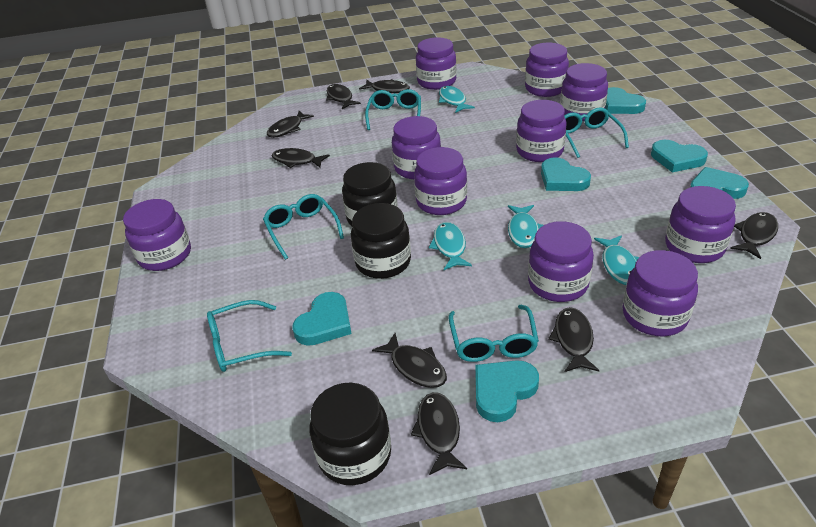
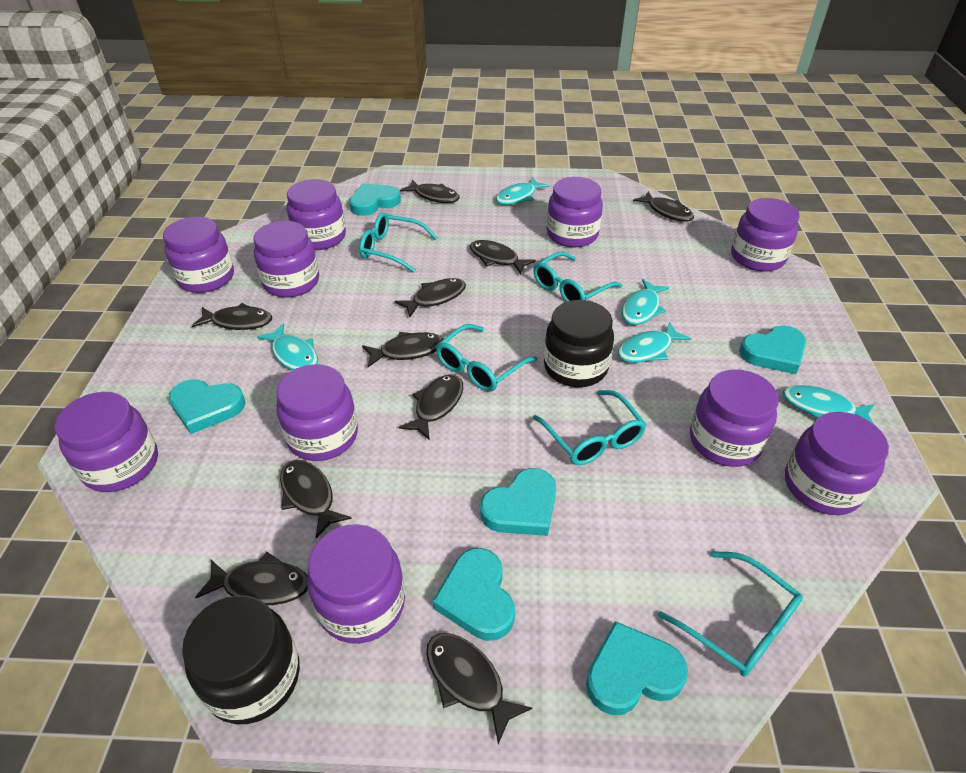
black fish: [267,111,314,138] [272,148,330,168] [326,84,361,109] [359,79,410,93] [372,333,447,388] [411,392,467,475] [548,307,599,372] [730,212,778,259] = 8 -> [192,303,272,330] [195,552,308,605] [280,460,352,538] [362,332,444,367] [394,278,466,317] [399,374,463,440] [400,180,460,203] [426,633,532,744] [470,240,536,274] [633,191,694,221] = 10
black jar: [309,382,391,485] [342,162,398,227] [351,203,411,279] = 3 -> [182,595,300,724] [544,300,614,387] = 2
turquoise fish: [429,222,472,270] [439,86,475,113] [508,205,543,248] [594,235,639,285] = 4 -> [257,323,318,370] [496,177,549,205] [618,322,691,363] [622,279,669,325] [783,385,875,423] = 5

